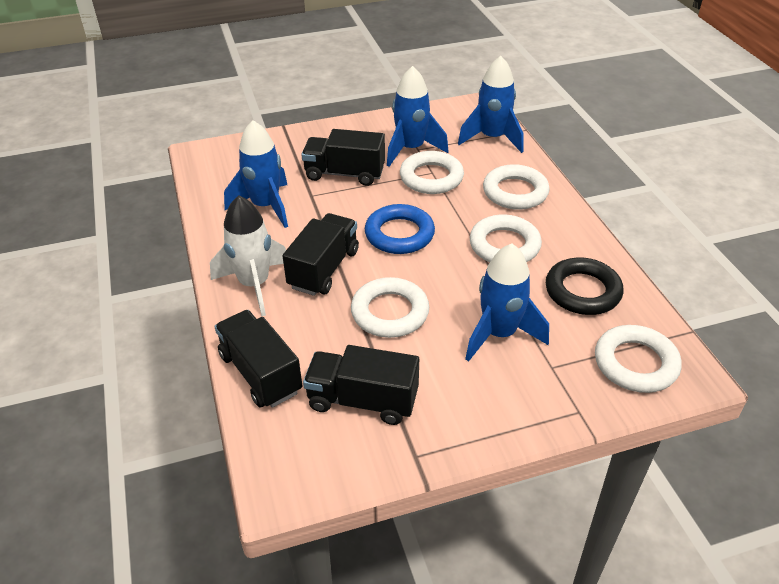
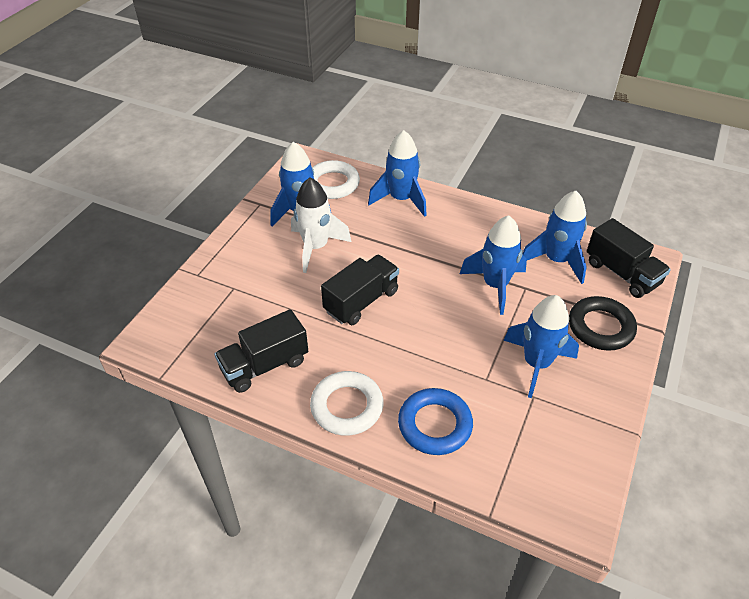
black truck: [214,310,302,408] [283,213,359,296] [301,129,385,186] [303,345,419,425] = 4 -> [214,309,308,393] [321,255,399,325] [587,218,671,298] = 3
blue rocket: [224,120,288,228] [387,66,449,167] [458,56,524,153] [465,244,549,362] = 4 -> [271,142,331,226] [368,130,427,217] [460,215,527,315] [503,295,579,398] [523,191,587,284] = 5
white ring: [351,277,429,338] [400,151,464,194] [470,214,542,262] [483,164,550,210] [595,325,681,393] = 5 -> [310,371,383,436] [312,160,360,199] = 2

